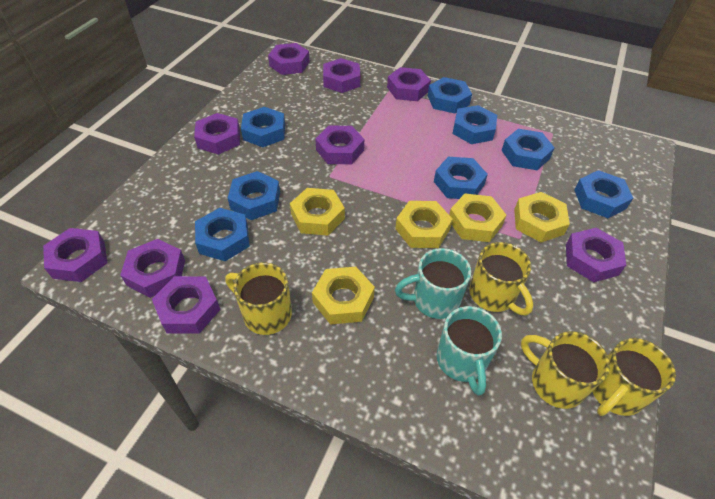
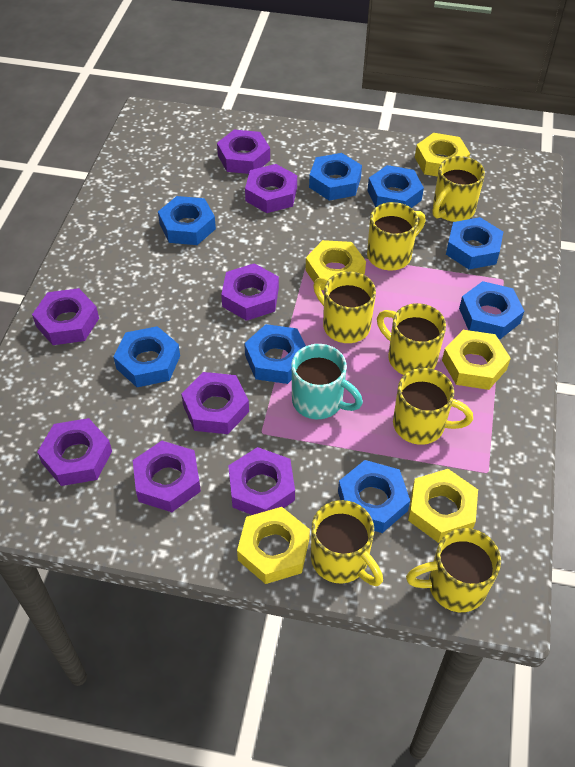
purple nut: [43,228,107,282] [120,239,185,298] [152,276,220,334] [194,113,240,155] [268,43,310,75] [315,126,364,164] [323,58,360,93] [387,67,431,101] [566,228,626,282] = 9 -> [32,288,99,345] [37,418,112,486] [133,441,201,512] [181,372,249,434] [217,130,270,174] [221,263,279,321] [228,447,295,515] [245,164,297,213] = 8
turquoise mug: [395,248,471,319] [437,306,502,396] = 2 -> [292,344,363,419] = 1
yellow mug: [225,262,292,335] [469,242,533,316] [521,331,610,409] [593,338,676,416] = 4 -> [311,500,383,586] [313,271,376,343] [367,202,425,271] [377,303,446,375] [393,368,473,445] [406,528,501,612] [433,156,485,222] = 7

